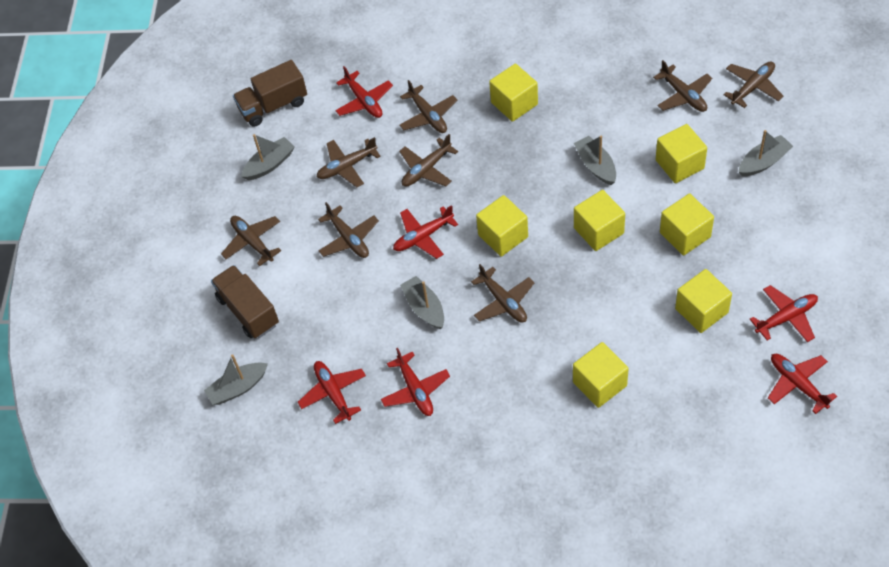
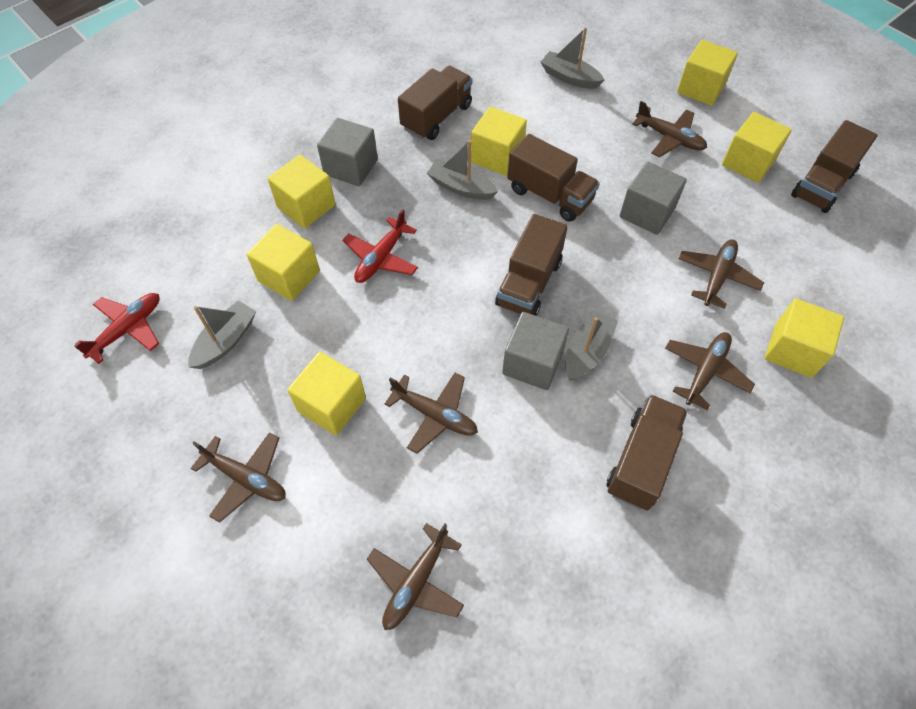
brown plane: [221,216,281,266] [317,137,381,187] [318,202,379,258] [399,80,458,133] [399,134,458,187] [471,264,535,323] [653,60,712,112] [723,61,783,108] = 8 -> [191,432,286,523] [367,523,464,630] [385,373,478,454] [632,101,707,157] [665,332,755,410] [678,239,764,309] = 6
brown truck: [211,265,279,338] [233,60,307,127] = 2 -> [398,66,472,140] [495,214,568,316] [507,134,600,222] [606,394,688,511] [791,120,878,213] = 5
grey boat: [204,354,268,405] [241,134,295,180] [400,276,444,329] [574,136,616,185] [739,130,793,176] = 5 -> [188,301,256,369] [427,140,498,200] [541,27,604,89] [565,311,618,381] = 4
grey cube: none = 0 -> [317,118,378,186] [502,312,569,390] [619,162,687,235] = 3
red plane: [298,361,366,424] [335,66,393,118] [381,348,450,416] [393,205,458,259] [750,285,818,342] [768,354,837,414] = 6 -> [74,293,160,364] [343,209,418,283] = 2

